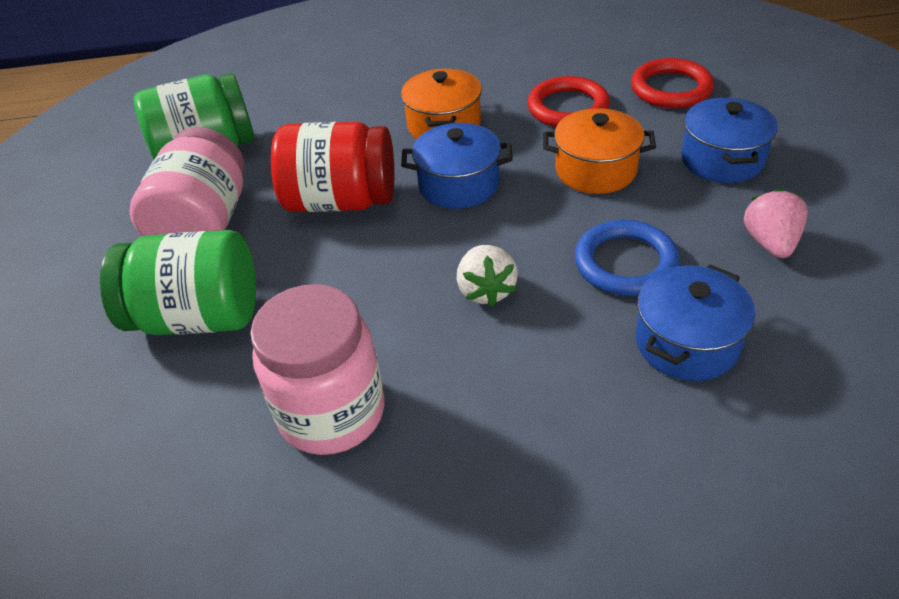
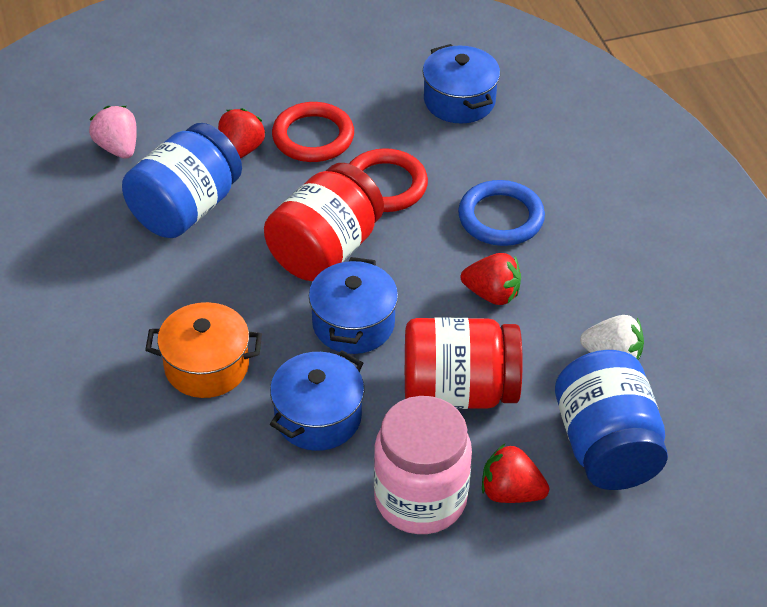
blue jar: none = 0 -> [122,123,242,238] [555,350,668,490] = 2
green jar: [100,230,256,335] [133,73,255,160] = 2 -> none = 0
orange pot: [401,69,482,139] [543,108,656,194] = 2 -> [145,302,262,398] = 1
pink jar: [130,127,245,237] [250,284,385,455] = 2 -> [374,396,472,534] = 1
red jar: [271,122,394,212] = 1 -> [264,163,384,281] [405,318,523,409] = 2
red strawberry: none = 0 -> [218,108,265,159] [461,253,521,305] [482,444,549,503] = 3

